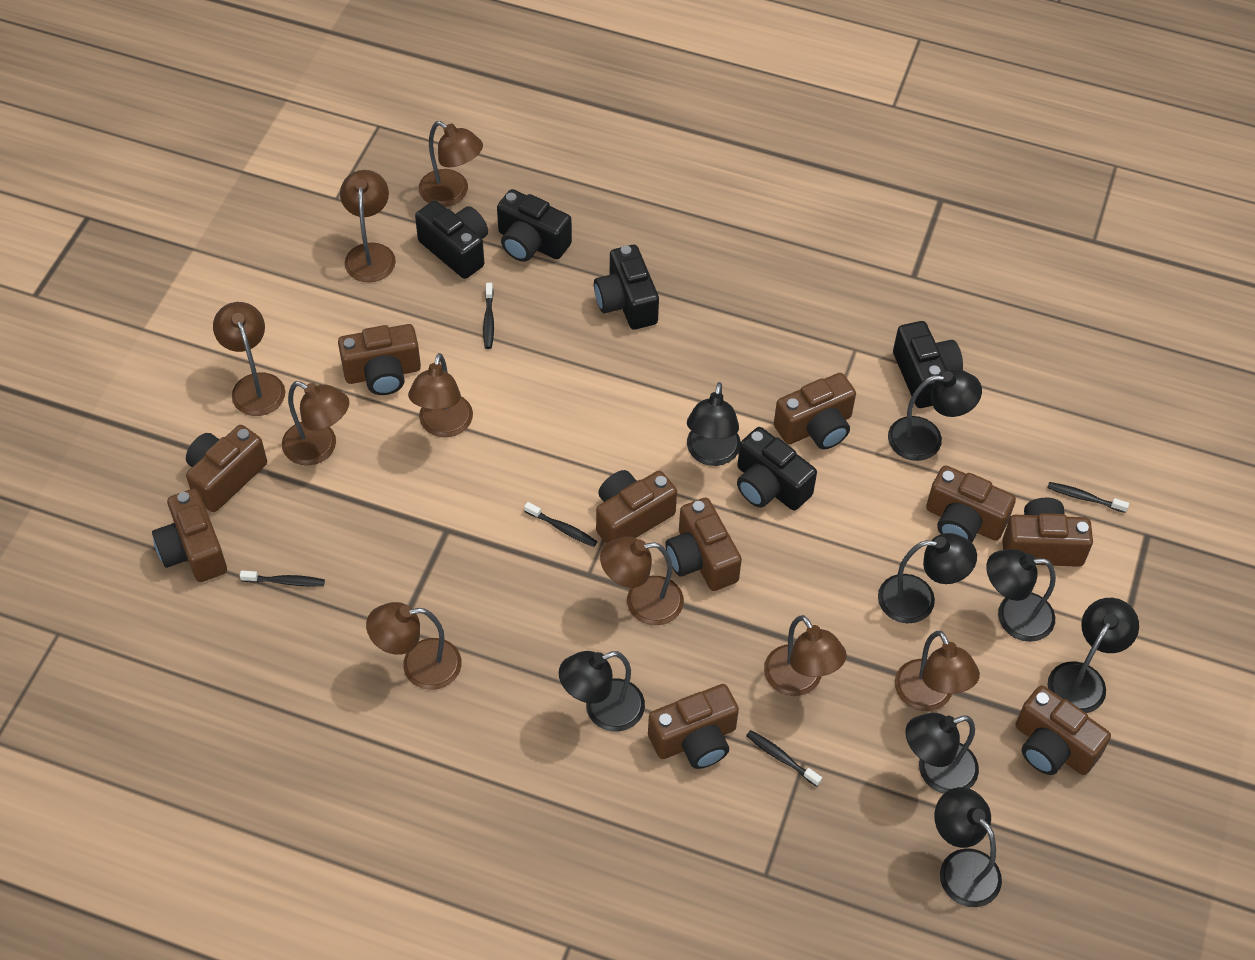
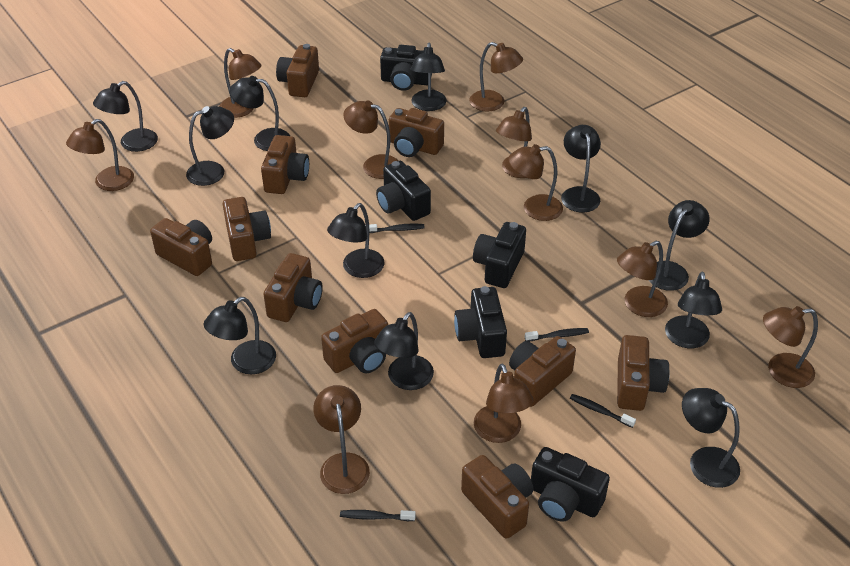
black lamp: [559,651,645,732] [687,382,741,466] [878,533,977,623] [888,369,982,461] [905,713,979,794] [934,787,1002,907] [986,549,1056,642] [1048,598,1139,713] = 8 -> [93,81,158,152] [186,106,234,186] [203,297,276,374] [229,76,290,151] [327,203,384,278] [374,312,434,390] [411,43,447,111] [561,125,601,213] [649,200,710,291] [665,271,722,348] [682,388,740,488] = 11
black toothbrush: [240,571,325,587] [483,283,494,349] [524,502,598,547] [746,730,822,786] [1047,482,1129,513] = 5 -> [340,510,416,521] [365,224,425,233] [525,328,589,341] [570,394,636,428] = 4
brown lamp: [213,302,285,416] [282,381,349,465] [340,170,396,282] [366,602,462,690] [408,353,473,437] [419,121,483,206] [600,537,684,625] [764,615,846,696] [895,631,980,711] = 9 -> [66,119,134,191] [219,48,261,118] [313,385,370,494] [343,100,398,179] [469,42,523,112] [474,363,533,443] [496,107,532,178] [508,144,563,221] [617,241,668,317] [763,306,818,388] = 10

